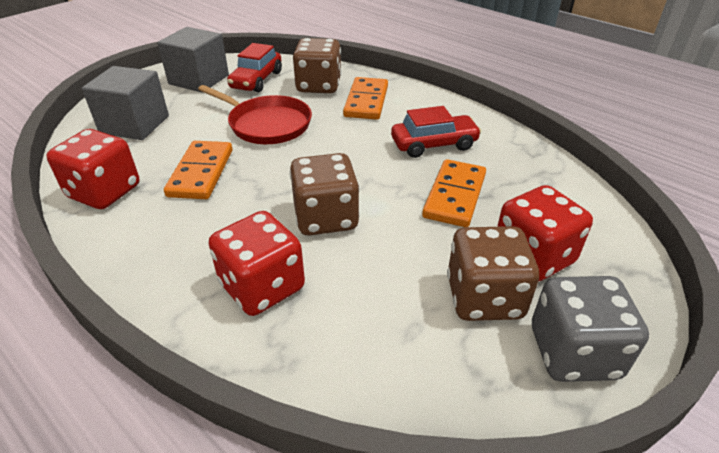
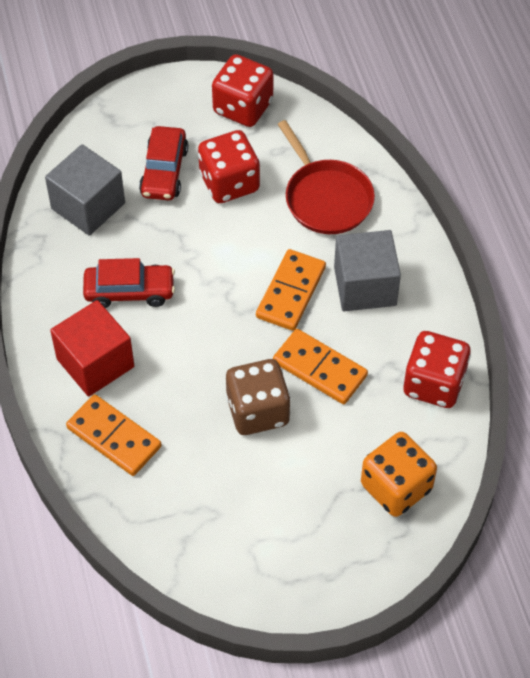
brown dice: [289,153,360,236] [293,38,341,93] [447,226,539,321] = 3 -> [226,359,291,435] = 1
grey dice: [532,276,649,382] = 1 -> none = 0
orange dice: none = 0 -> [361,432,437,517] = 1
red cube: none = 0 -> [50,300,134,396] = 1

